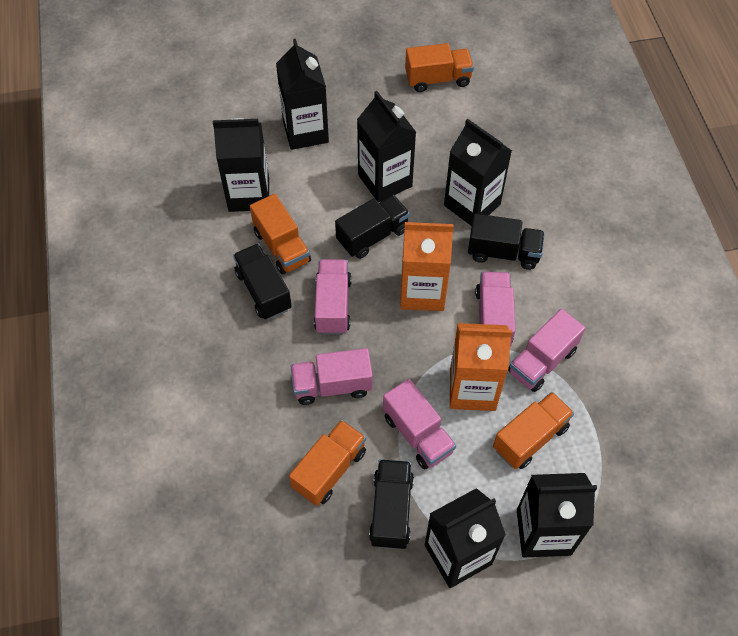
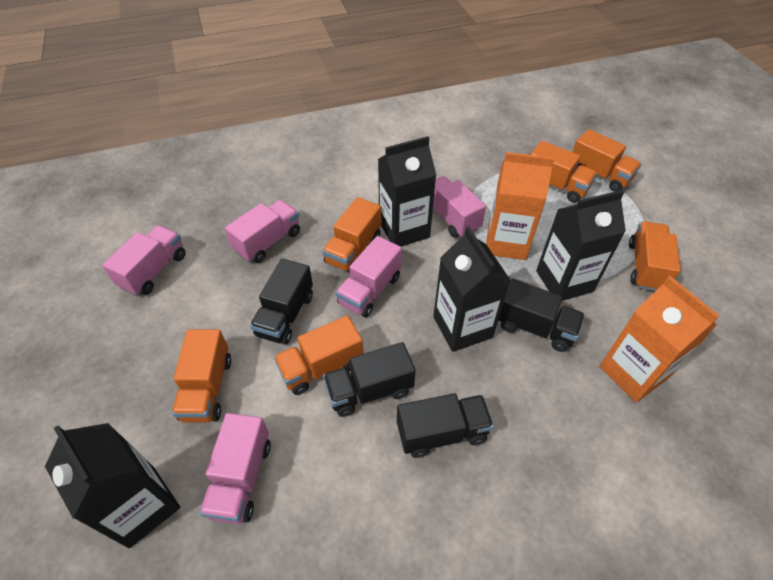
black carton: [213,118,269,212] [276,39,329,150] [357,91,416,202] [425,488,506,588] [444,119,512,226] [517,473,597,557] = 6 -> [45,423,180,548] [378,136,436,247] [433,227,511,352] [536,190,626,301] = 4
orange truck: [250,194,311,275] [289,420,366,506] [405,43,474,92] [493,392,574,469] = 4 -> [172,330,231,422] [274,316,363,395] [322,197,381,273] [530,141,597,203] [573,129,642,192] [629,221,681,291] = 6

